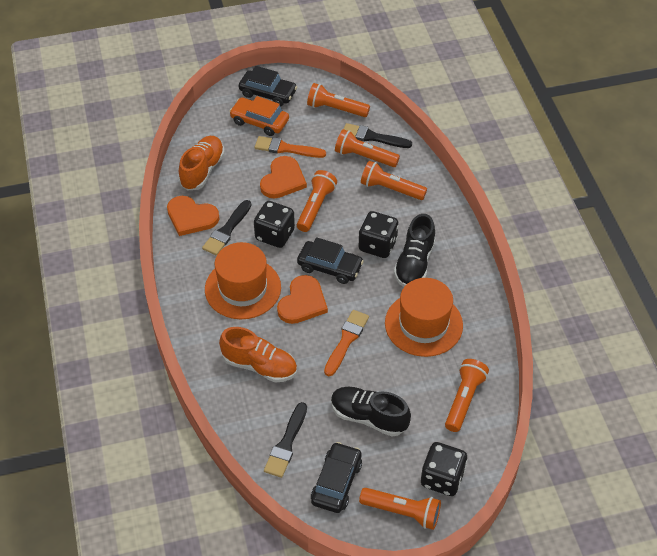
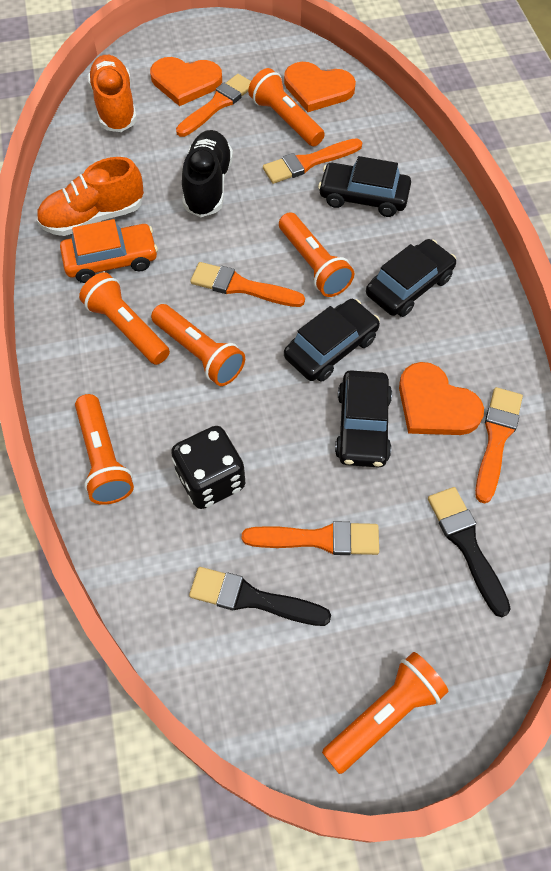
black brush: [202,200,251,255] [264,402,307,478] [344,123,412,148] = 3 -> [189,567,331,626] [428,487,511,617] = 2
black car: [239,66,297,106] [297,237,364,284] [311,442,362,513] = 3 -> [284,299,380,382] [318,156,411,217] [335,370,392,468] [366,239,456,317] = 4
black dice: [254,201,295,248] [359,211,399,258] [421,442,468,496] = 3 -> [171,426,245,509] = 1
black shoe: [331,387,411,437] [394,214,436,287] = 2 -> [182,130,233,217] = 1
orange brush: [255,136,326,158] [324,310,369,376] = 2 -> [176,74,251,137] [190,262,305,307] [242,521,379,555] [263,138,362,184] [475,387,523,504] = 5
orange hat: [205,242,281,319] [385,278,463,357] = 2 -> none = 0

